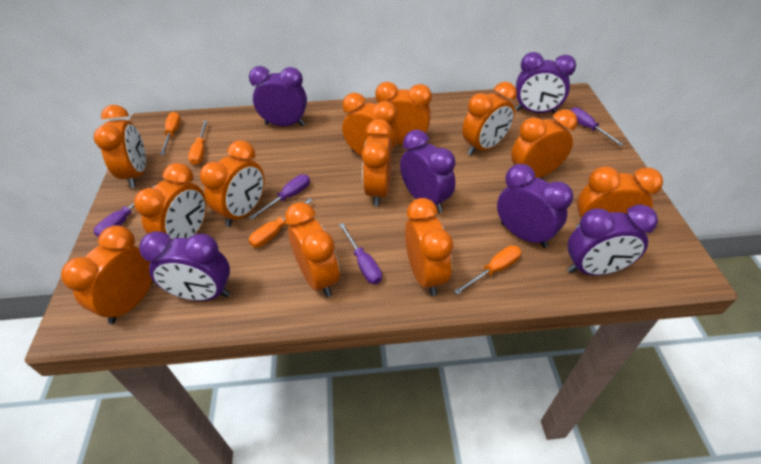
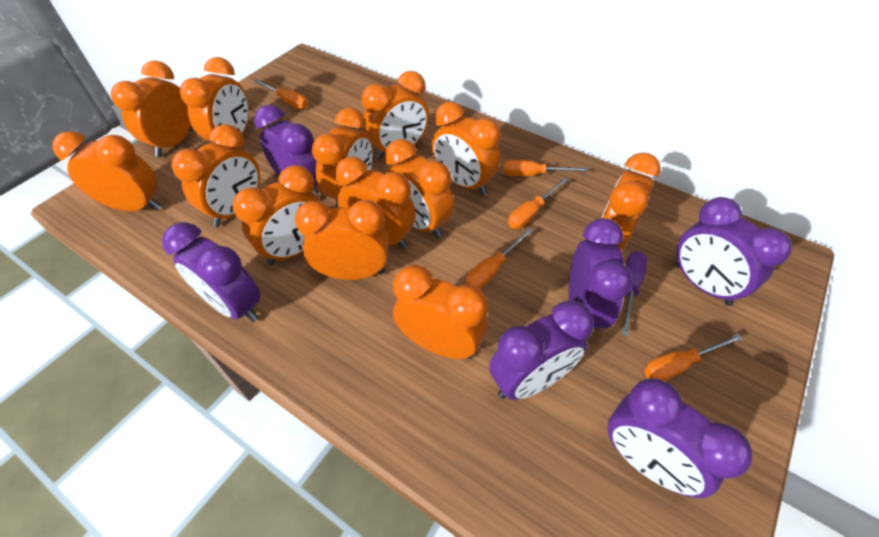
orange clock: [61,225,153,324] [93,105,146,188] [134,163,207,240] [200,140,265,227] [285,202,340,297] [342,93,399,161] [361,119,392,206] [375,82,432,144] [405,198,453,296] [462,82,517,156] [511,109,578,178] [576,166,663,228] = 12 -> [52,131,162,211] [111,61,193,157] [172,124,260,227] [180,57,249,142] [232,165,321,265] [295,200,389,280] [312,108,372,208] [335,157,416,249] [362,71,429,159] [385,139,454,238] [393,265,488,359] [432,101,501,195] [602,152,661,251] = 13
orange screwdriver: [160,112,181,155] [188,121,207,165] [248,198,313,248] [454,245,521,295] = 4 -> [253,79,308,109] [465,228,533,289] [503,160,588,176] [508,178,568,229] [644,334,743,381] = 5
purple screwdriver: [94,185,156,238] [249,174,310,220] [339,223,382,284] [570,107,624,146] = 4 -> [621,251,647,336] = 1

